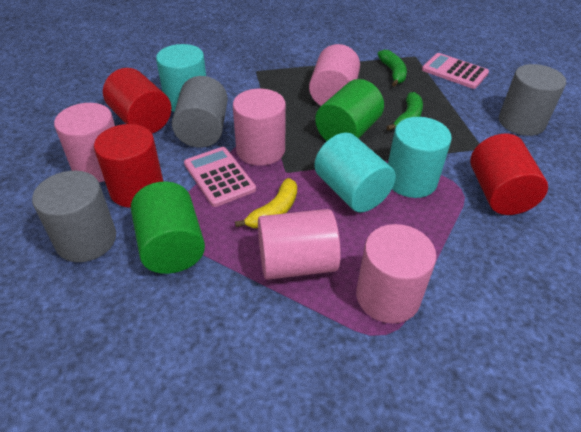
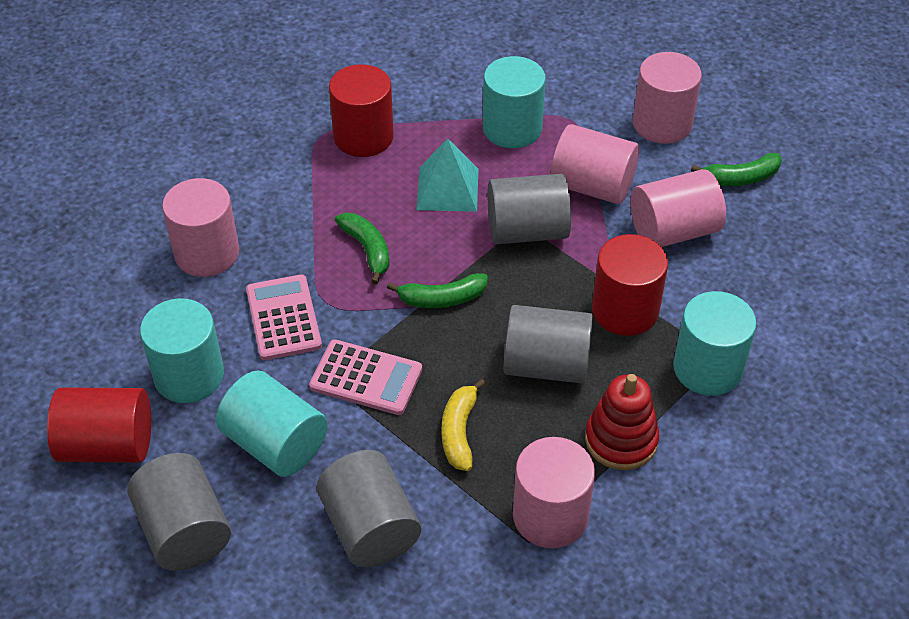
green banana: [378,50,407,87] [386,92,423,131] = 2 -> [335,213,390,285] [387,273,488,308] [691,153,782,186] = 3
green cylinder: [131,181,205,274] [315,79,384,141] = 2 -> none = 0
grey cylinder: [32,171,116,262] [172,76,228,148] [499,64,566,136] = 3 -> [127,453,231,571] [317,450,421,567] [487,174,571,244] [504,305,593,384] = 4
red stacking toy: none = 0 -> [585,374,659,470] = 1
turquoise cylinder: [156,44,206,112] [314,133,396,212] [388,117,452,198] = 3 -> [140,298,224,403] [216,370,328,477] [483,56,546,148] [673,291,756,396] = 4
turquoise pyramid: none = 0 -> [416,138,478,212] = 1

